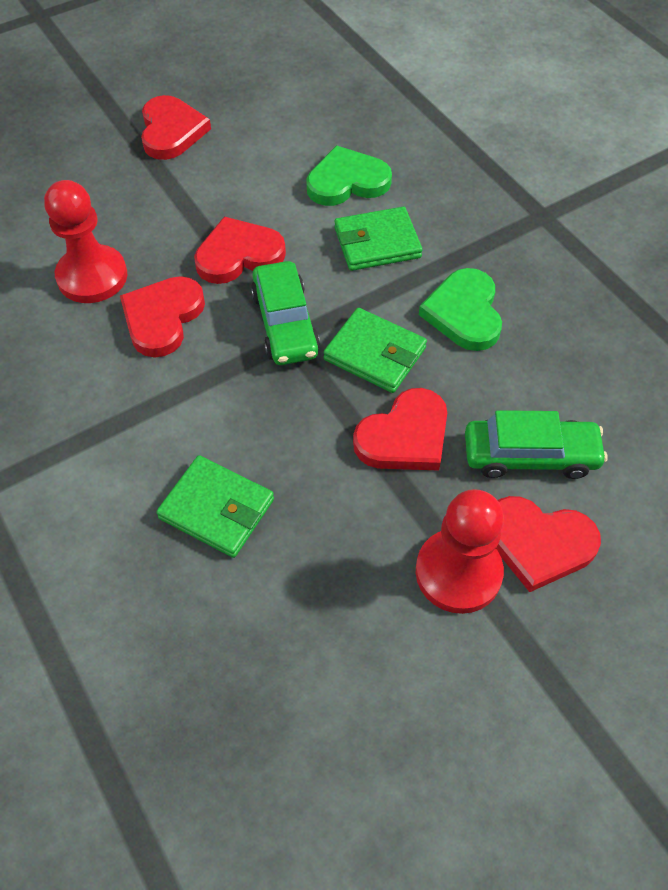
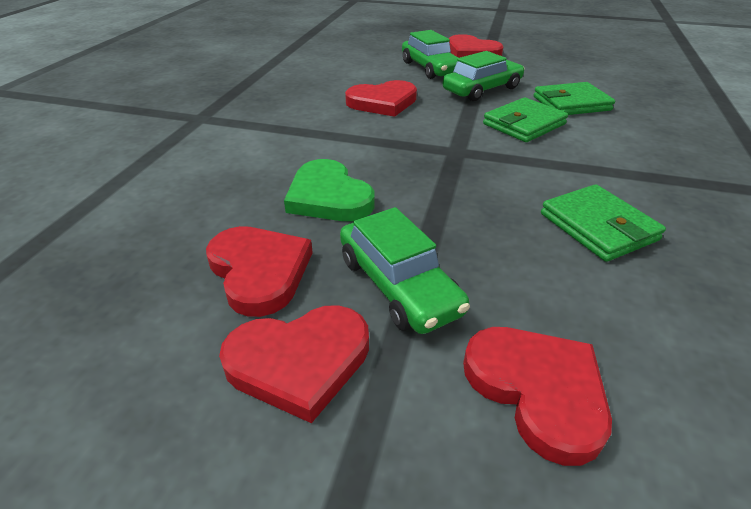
green car: [251,261,320,365] [465,410,607,479] = 2 -> [340,207,470,334] [402,30,458,79] [443,51,525,101] = 3
green heart: [306,145,392,206] [419,268,502,351] = 2 -> [284,159,374,221] = 1
red pawn: [44,180,127,303] [416,489,504,614] = 2 -> none = 0

